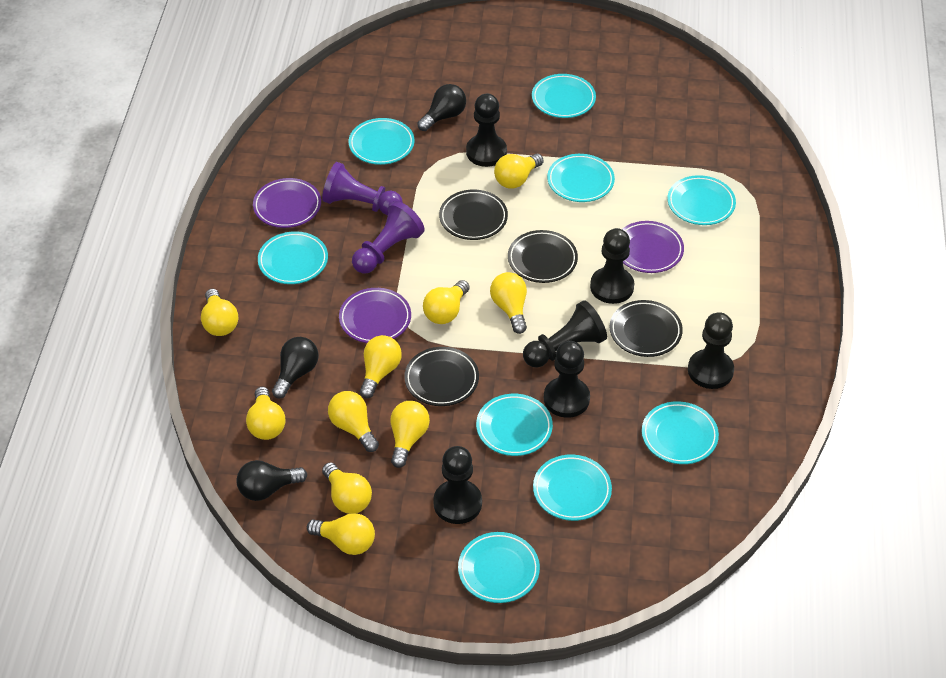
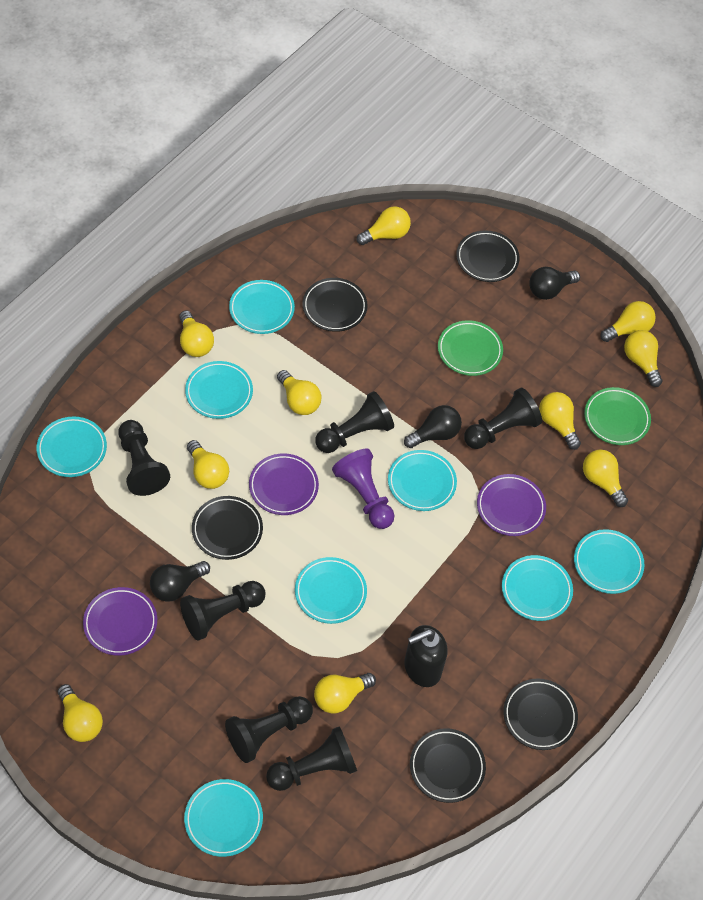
black plate: [404,347,479,406] [439,190,508,240] [508,230,578,283] [609,300,683,357] = 4 -> [192,496,263,560] [302,278,367,332] [410,728,486,803] [456,230,519,282] [503,679,578,750] = 5
black soap dispenser: none = 0 -> [404,625,448,687] = 1
green plate: none = 0 -> [438,320,503,376] [584,387,651,445] = 2
purple pawn: [322,162,403,215] [352,201,425,274] = 2 -> [332,448,394,529] = 1
turquoise plate: [258,231,328,284] [349,118,415,165] [458,532,540,603] [476,394,553,456] [532,74,596,118] [533,455,612,521] [547,154,615,202] [642,401,719,464] [667,175,736,225] = 9 -> [36,417,107,477] [184,779,263,857] [185,361,253,419] [229,280,295,334] [295,557,367,624] [388,450,457,511] [502,555,573,621] [574,529,645,594] = 8

